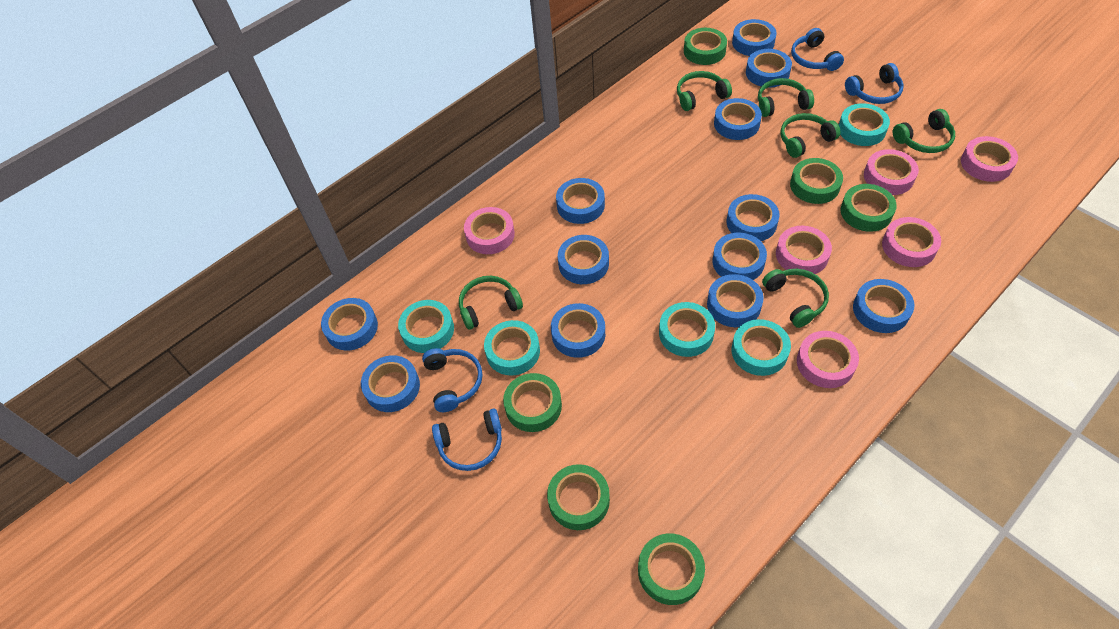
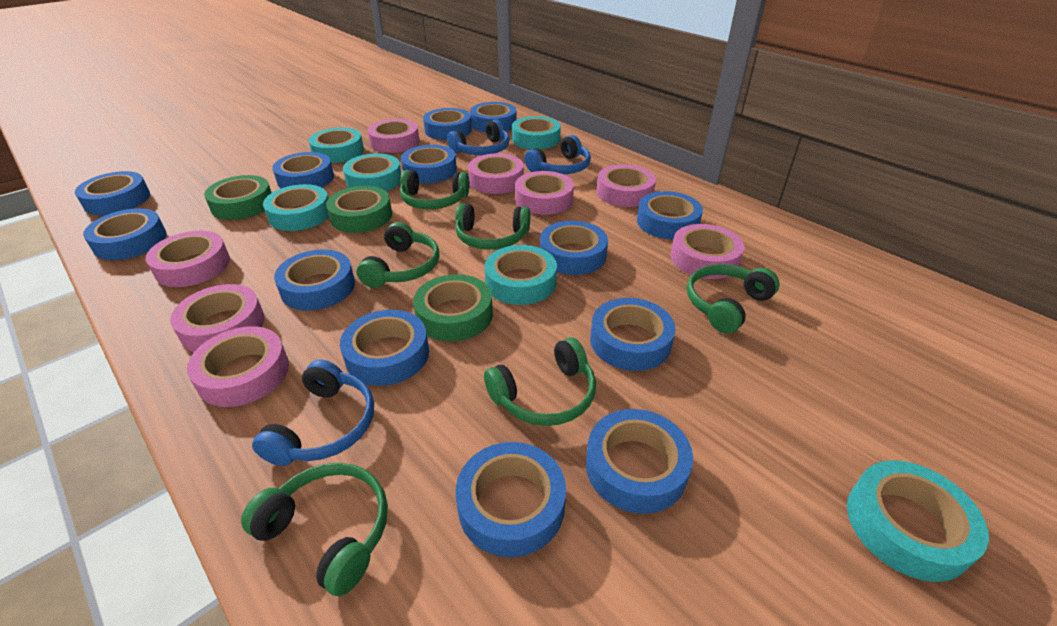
blue headphones: [422,348,482,412] [432,409,502,471] [791,28,844,71] [845,63,903,104] = 4 -> [252,359,374,466] [447,120,510,155] [524,135,591,174] = 3
blue tape: [321,298,378,351] [361,355,420,412] [551,303,605,358] [556,178,605,224] [558,235,609,284] [707,274,764,327] [712,233,767,280] [714,98,762,140] [727,194,780,241] [732,19,777,56] [746,49,792,88] [853,279,915,333] = 12 -> [75,171,150,215] [83,208,167,260] [272,152,334,188] [274,249,355,311] [340,310,429,386] [401,145,457,183] [423,108,472,140] [456,442,566,557] [470,102,517,132] [540,221,608,275] [586,409,693,514] [590,298,676,371] [637,191,703,239] = 13
green tape: [503,373,562,432] [547,464,610,530] [638,533,705,605] [684,28,727,65] [790,158,843,204] [840,184,897,232] = 6 -> [204,175,272,220] [326,186,392,233] [413,274,493,341] = 3
pink tape: [464,207,515,254] [776,226,832,274] [797,331,859,388] [864,149,919,195] [882,217,941,267] [961,136,1018,182] = 6 -> [146,231,230,287] [170,284,264,352] [187,326,289,407] [368,119,420,153] [468,153,524,194] [515,171,574,215] [596,164,656,207] [671,224,745,279] = 8
turquoise tape: [398,300,454,353] [484,320,540,375] [659,302,715,357] [732,319,791,376] [839,103,890,146] = 5 -> [263,184,329,231] [309,127,364,163] [343,153,401,191] [484,245,557,305] [512,116,561,149] [847,460,989,582] = 6

